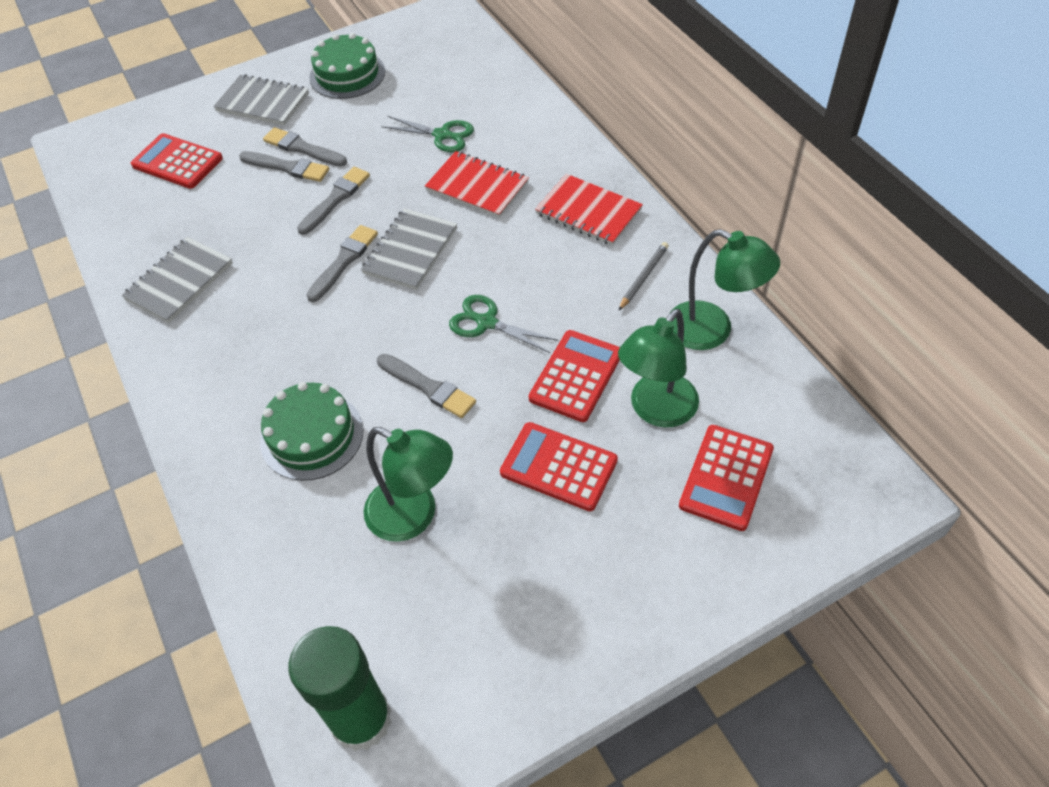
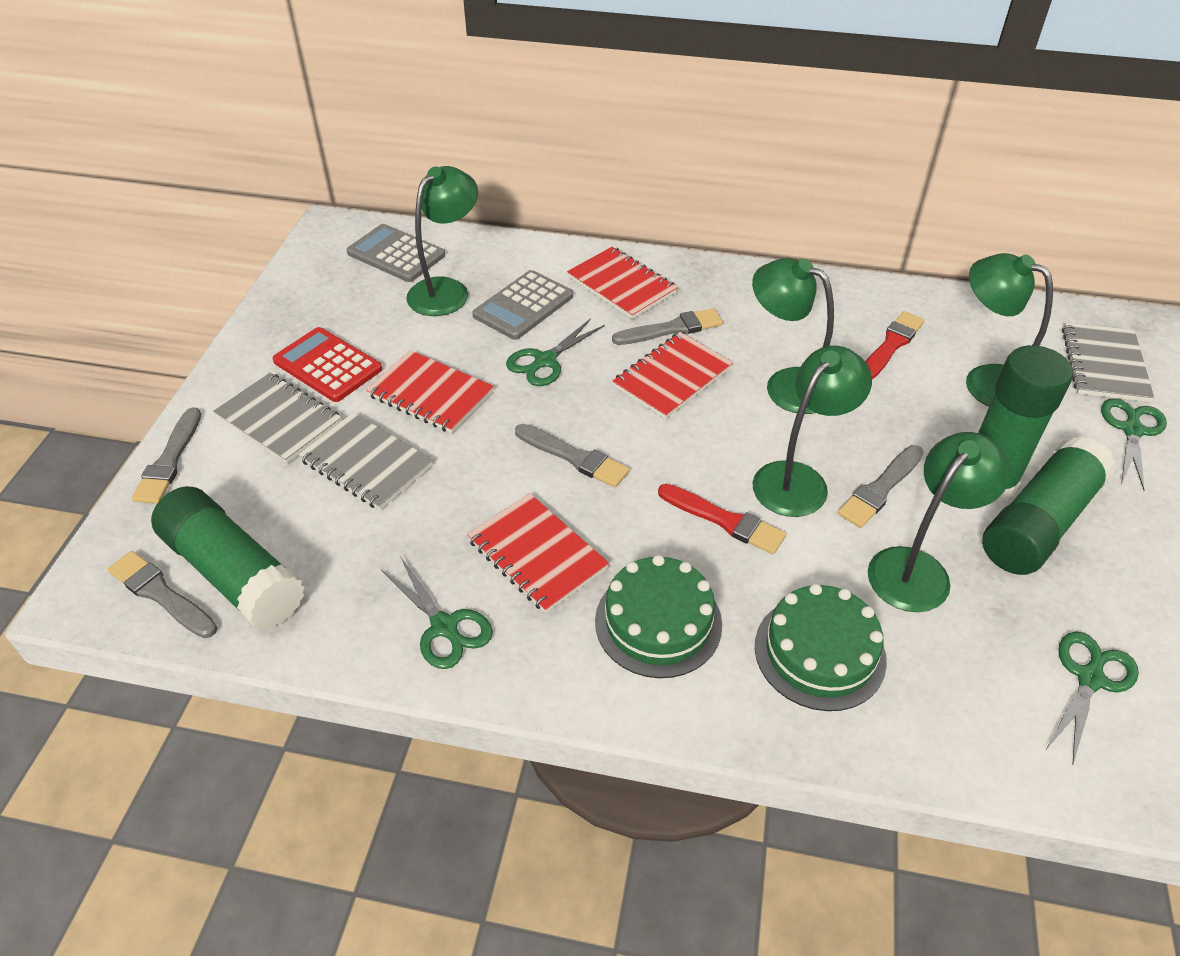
green glue stick: [288,626,392,751] = 1 -> [151,486,305,630] [978,345,1073,504] [982,436,1116,575] = 3
green lamp: [364,427,453,542] [618,309,699,428] [669,229,780,350] = 3 -> [406,166,478,316] [752,258,834,414] [753,346,872,517] [868,432,1011,612] [966,253,1053,406] = 5
green scissors: [381,116,474,152] [449,295,559,353] = 2 -> [381,556,493,669] [506,318,605,386] [1047,632,1139,766] [1101,398,1167,491] = 4
grey calculator: none = 0 -> [346,224,445,282] [472,270,573,340] = 2
grey pencil: [618,242,669,311] = 1 -> none = 0
red brush: none = 0 -> [658,484,786,554] [865,311,925,379] = 2
red calculator: [131,133,223,189] [500,422,618,511] [529,330,620,422] [679,425,774,531] = 4 -> [272,327,382,402] = 1
red notebook: [425,151,529,218] [535,174,643,246] = 2 -> [366,350,494,433] [467,493,609,613] [567,247,678,319] [612,332,733,419] = 4

